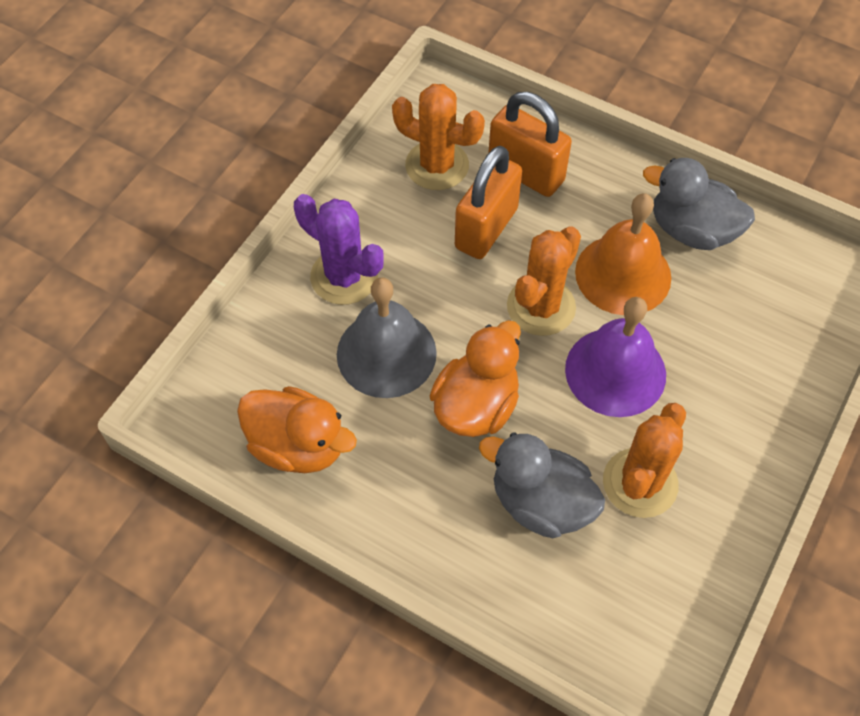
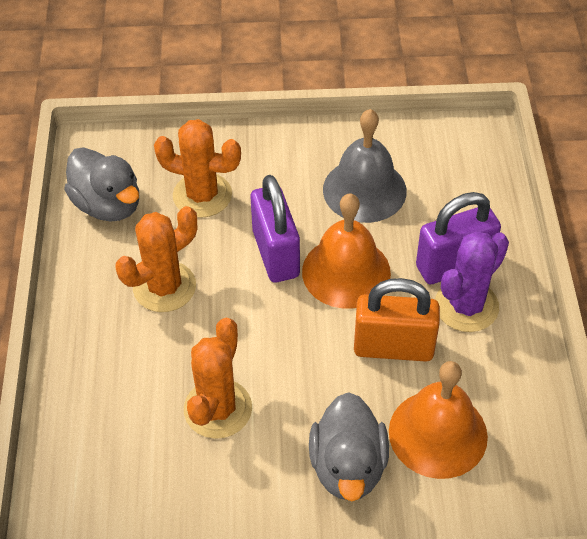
orange bell: [575,193,671,315] = 1 -> [302,193,391,309] [389,361,488,479] = 2
orange duck: [237,386,357,473] [430,320,521,437] = 2 -> none = 0
orange padlock: [455,146,522,259] [488,92,572,197] = 2 -> [354,278,440,362] = 1
purple bell: [565,297,666,417] = 1 -> none = 0
purple padlock: none = 0 -> [251,175,300,282] [416,192,501,284] = 2

